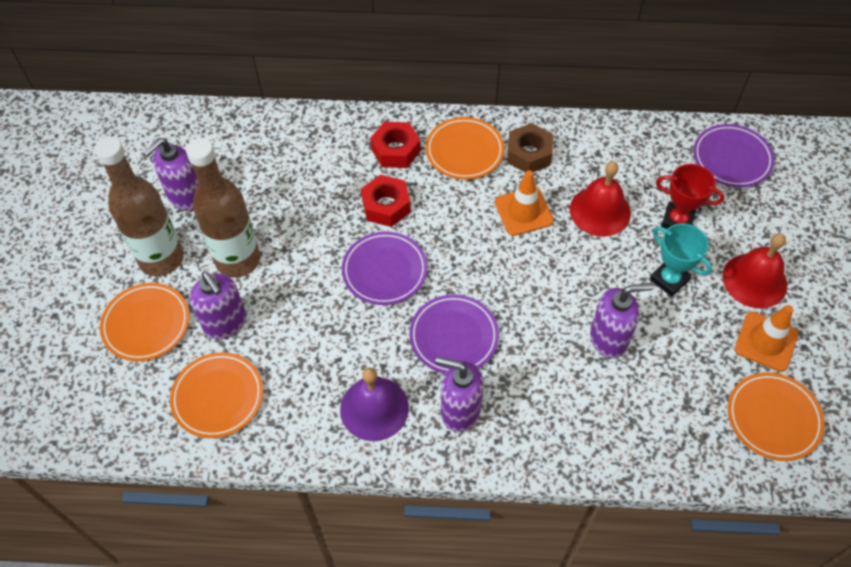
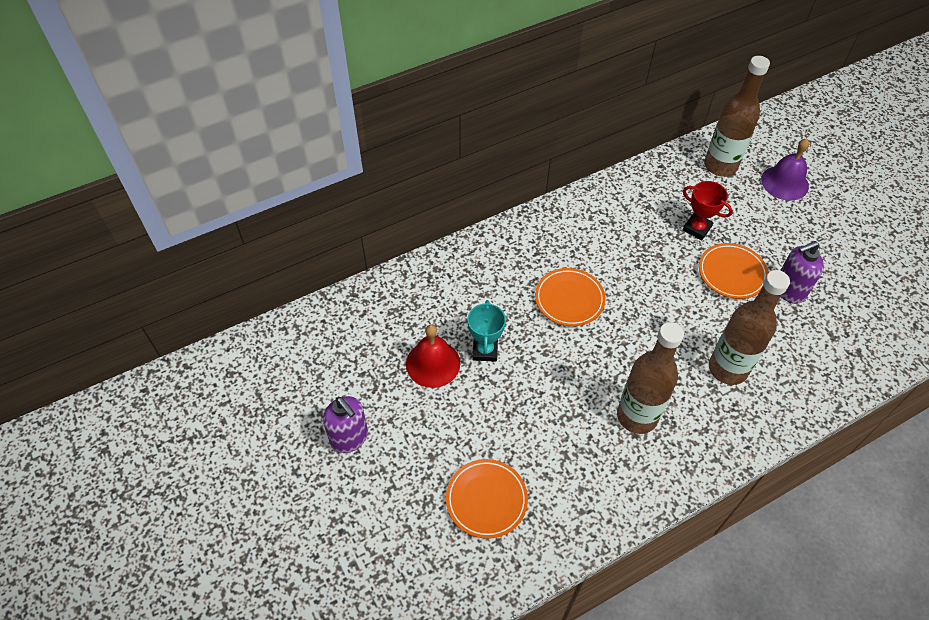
brown bottle: [94,137,184,276] [186,138,260,278] = 2 -> [617,322,684,434] [704,56,770,177] [709,270,790,385] = 3
brown nut: [507,123,553,173] = 1 -> none = 0
orange plate: [100,283,189,361] [170,352,263,438] [426,117,505,180] [728,372,825,461] = 4 -> [446,459,528,539] [535,268,606,326] [699,243,768,299] = 3
orange traffic cone: [495,170,554,236] [735,305,798,372] = 2 -> none = 0
purple plate: [342,232,427,305] [409,294,499,374] [693,124,775,187] = 3 -> none = 0
purple soap dispenser: [143,138,199,210] [190,271,247,340] [435,357,483,432] [590,283,653,359] = 4 -> [323,396,368,453] [780,241,824,304] = 2
red bell: [570,161,631,237] [722,233,787,308] = 2 -> [406,325,460,388] = 1
red nut: [361,175,411,227] [370,122,421,168] = 2 -> none = 0

